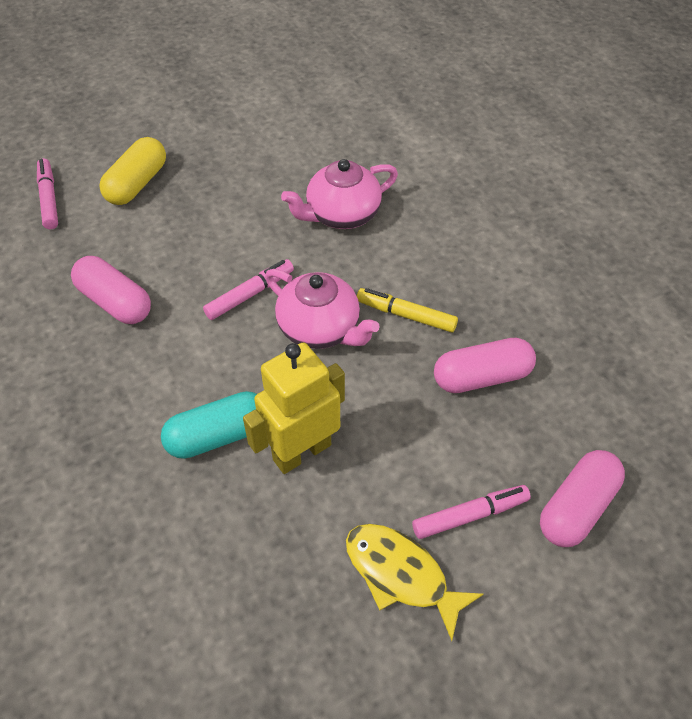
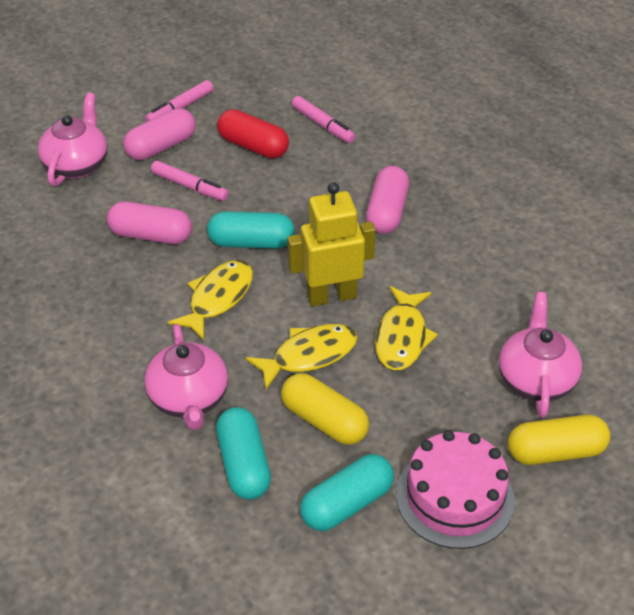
pink cake: none = 0 -> [396,430,515,549] = 1
pink teapot: [265,269,380,349] [281,159,398,229] = 2 -> [38,93,107,186] [145,324,228,430] [499,292,582,418] = 3
red capsule: none = 0 -> [217,109,289,159] = 1
turquoise capsule: [161,391,257,459] = 1 -> [207,211,295,249] [216,407,271,500] [300,454,394,531] = 3
yellow capsule: [99,137,166,205] = 1 -> [281,373,369,445] [508,415,610,465] = 2
yellow fish: [346,524,484,641] = 1 -> [167,260,253,340] [246,324,358,389] [375,286,438,370] = 3
yellow marker: [357,288,458,333] = 1 -> none = 0

